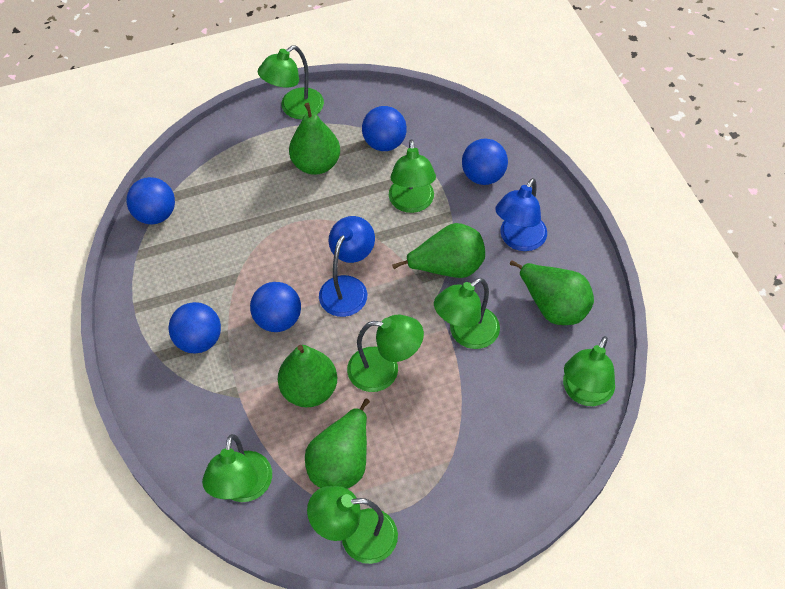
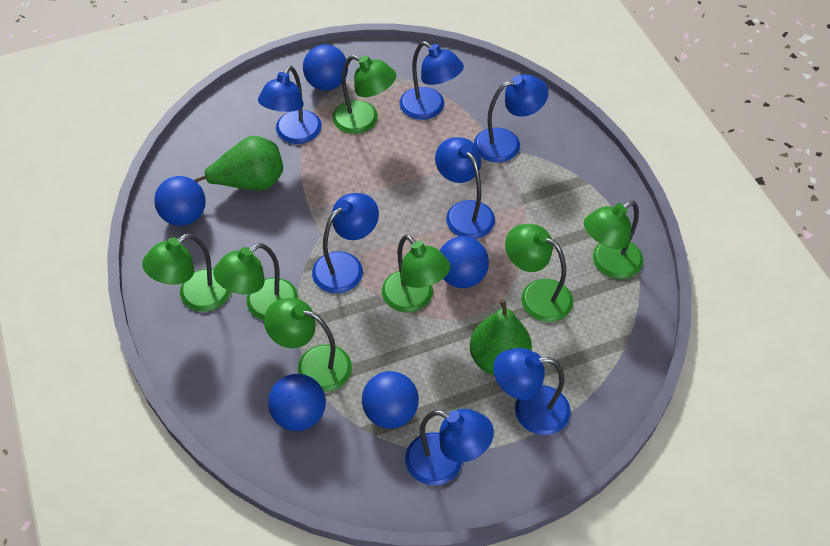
blue lamp: [319,216,375,317] [495,178,547,251] = 2 -> [258,66,322,144] [312,193,379,293] [399,41,464,120] [405,409,494,485] [435,137,495,239] [474,74,548,163] [493,348,571,435] = 7
green pear: [278,345,337,407] [289,103,340,175] [305,399,370,489] [392,223,485,278] [510,260,594,325] = 5 -> [194,136,283,190] [470,299,532,375] = 2

